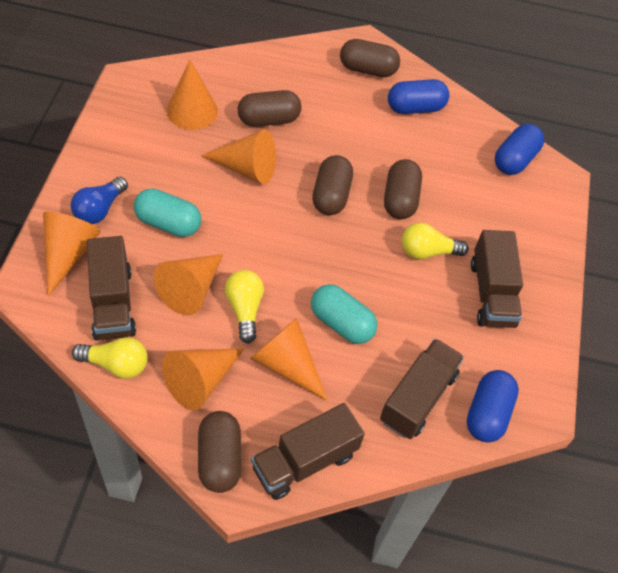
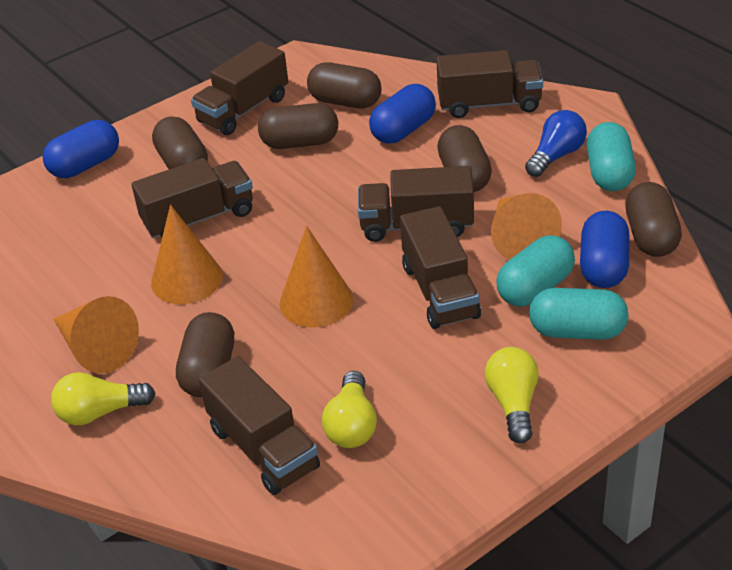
brown capsule: [198,411,242,493] [238,90,301,127] [312,155,353,215] [340,39,400,77] [384,159,422,219] = 5 -> [152,116,208,169] [176,312,234,397] [258,103,338,149] [307,62,382,109] [437,125,492,192] [625,182,682,257] = 6
brown truck: [87,236,136,341] [251,403,365,500] [380,338,464,439] [471,230,523,328] = 4 -> [131,158,253,238] [191,41,288,135] [199,356,320,495] [358,166,474,242] [400,206,481,329] [436,50,543,118] = 6
orange cone: [43,212,101,297] [154,254,223,315] [162,348,245,410] [167,60,218,130] [201,129,276,184] [250,318,328,401] = 6 -> [54,296,139,373] [151,205,223,304] [280,226,353,328] [491,193,562,260] = 4
turquoise capsule: [134,189,201,237] [311,284,378,344] = 2 -> [496,235,575,307] [529,288,629,340] [587,122,636,191] = 3

